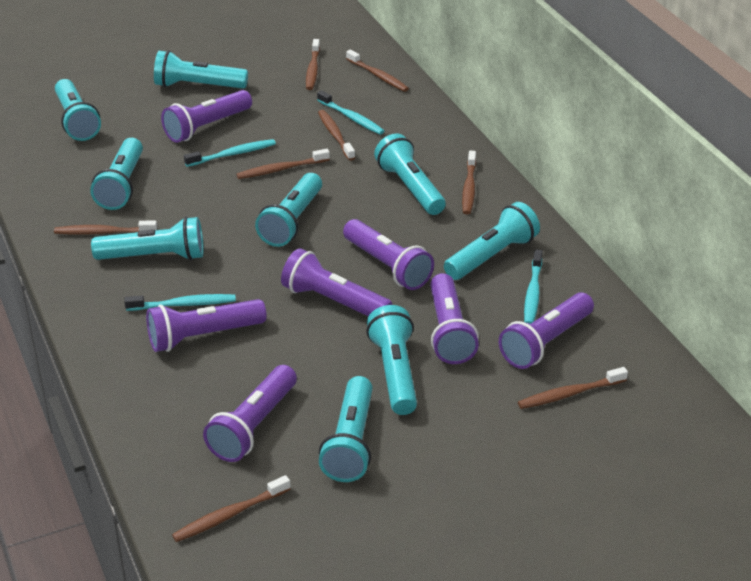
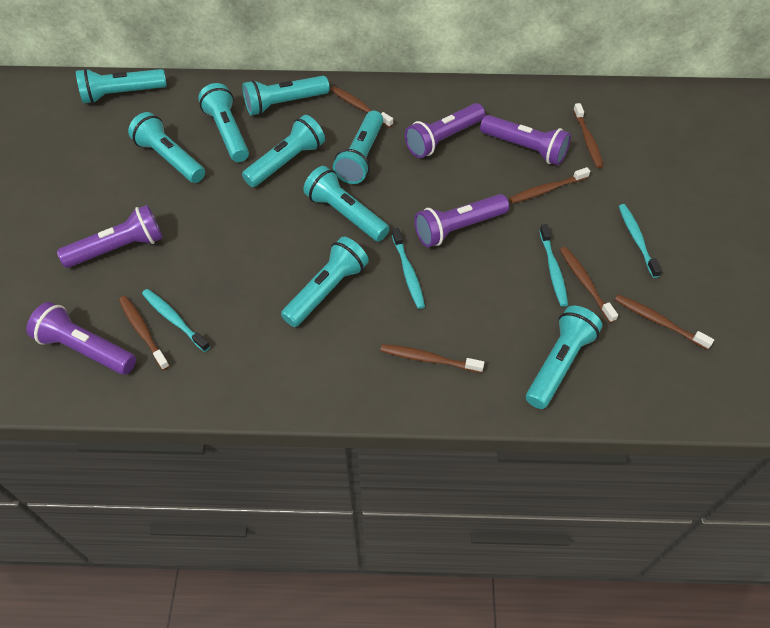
brown toothbrush: [54,221,157,235] [172,475,291,542] [236,149,330,179] [306,39,320,90] [318,110,355,161] [346,50,409,92] [462,151,476,214] [518,367,628,409] = 8 -> [119,296,170,370] [331,86,393,128] [380,344,484,373] [509,167,590,203] [560,247,618,323] [573,103,604,168] [615,294,714,350] = 7
purple flashlight: [146,299,267,352] [161,90,252,143] [203,365,297,462] [281,248,393,316] [343,219,434,290] [430,273,479,364] [499,292,594,369] = 7 -> [27,302,136,375] [57,205,163,268] [405,103,485,158] [414,194,509,247] [480,115,571,165] = 5

